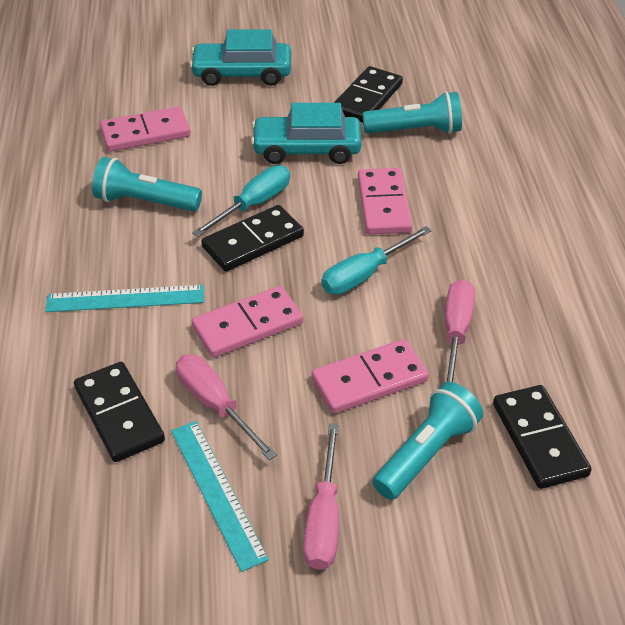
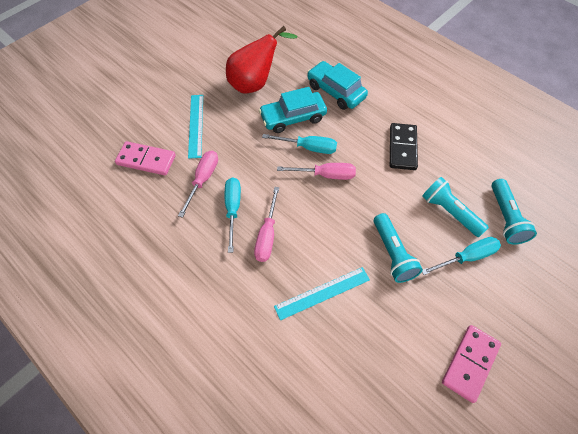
black domino: [74,362,165,462] [201,205,304,272] [334,66,403,123] [493,385,592,489] = 4 -> [390,123,418,170] = 1
pink domino: [100,107,191,152] [192,286,303,358] [312,339,429,414] [358,168,413,235] = 4 -> [115,141,176,175] [442,325,501,403] = 2
red pear: none = 0 -> [226,26,297,93] = 1
turquoise screwdriver: [192,165,290,237] [321,226,432,295] = 2 -> [225,177,241,253] [262,134,337,154] [422,237,501,275] = 3

